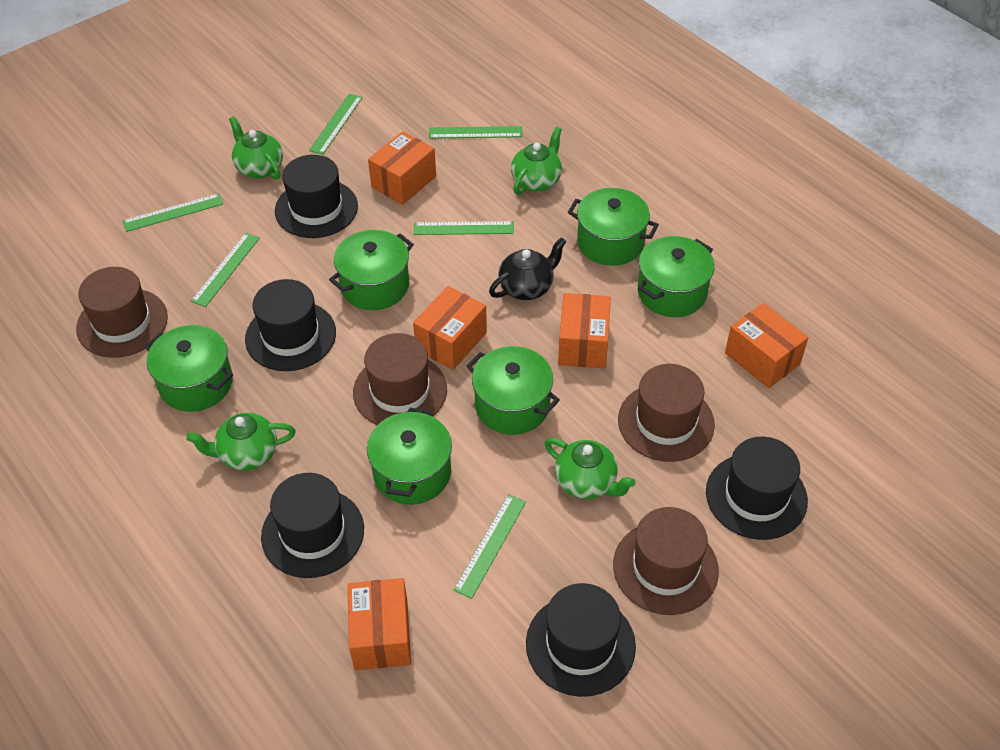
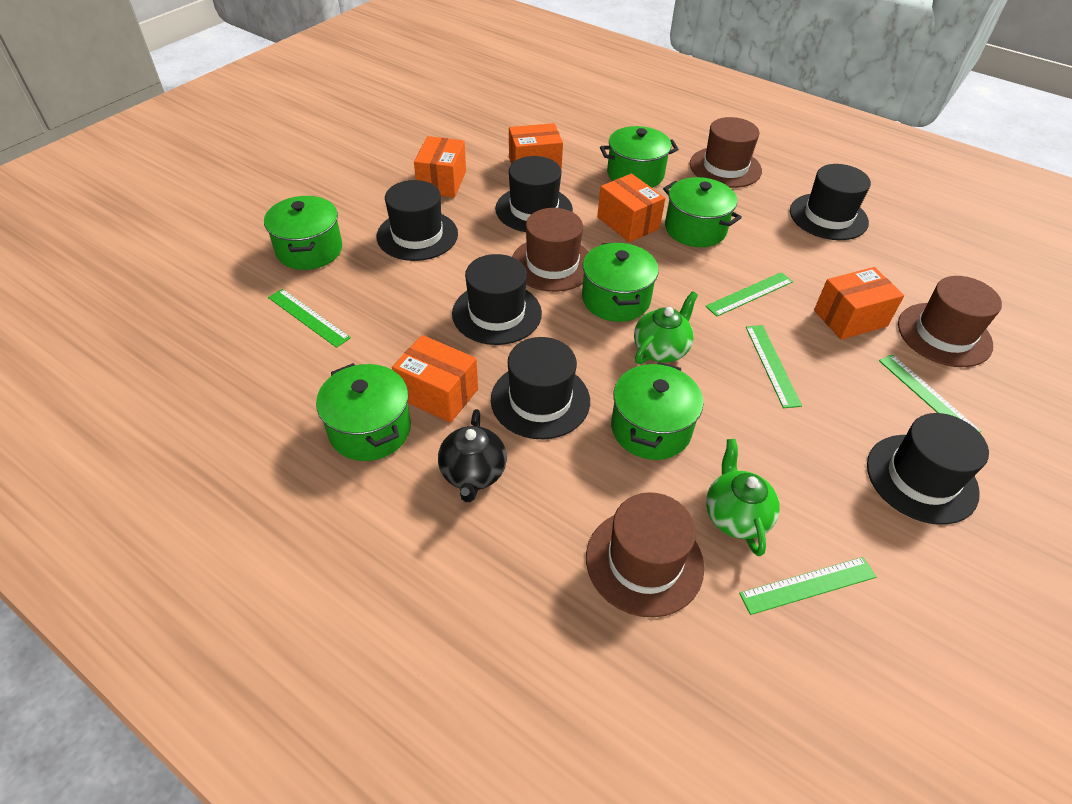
black hat: [245,279,336,371] [261,473,364,578] [275,155,358,238] [526,583,636,697] [706,437,808,540] = 5 -> [377,180,458,261] [452,254,542,345] [491,337,590,439] [495,156,573,232] [790,164,871,240] [867,413,989,525] = 6
green ruler: [123,193,223,232] [191,233,260,307] [309,94,363,155] [414,221,514,235] [429,126,522,139] [453,494,526,599] = 6 -> [268,289,351,348] [705,272,793,317] [739,557,876,615] [746,325,802,408] [879,354,981,433] = 5
green teapot: [186,413,296,471] [229,116,283,180] [511,127,562,195] [544,438,636,499] = 4 -> [634,291,698,364] [706,439,780,556] = 2

